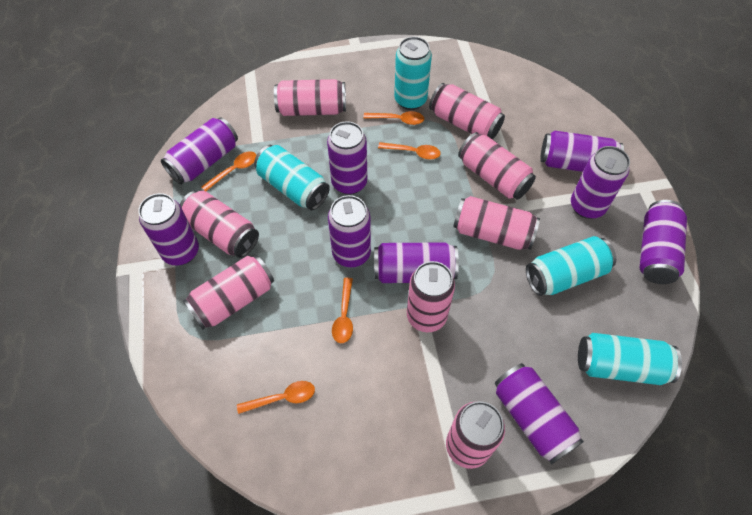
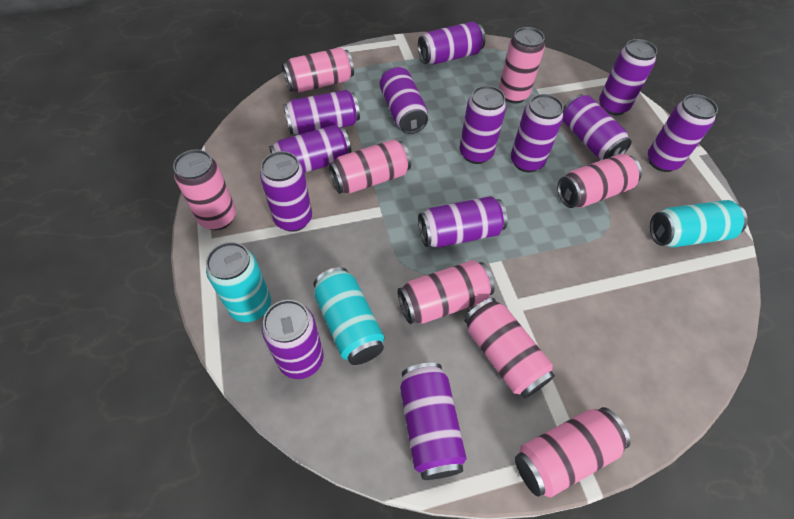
orange spoon: [201,151,257,191] [237,381,315,414] [332,278,353,343] [363,111,424,125] [378,142,441,160] = 5 -> none = 0
purple can: [138,193,199,265] [161,117,238,185] [327,121,367,195] [328,195,371,267] [374,242,459,283] [495,363,584,465] [540,131,624,172] [571,146,630,219] [639,200,687,284] = 9 -> [260,151,312,232] [262,300,324,379] [269,125,352,173] [283,90,360,135] [380,66,428,134] [400,363,467,480] [418,21,485,65] [418,196,507,248] [459,85,506,164] [511,94,564,172] [563,94,632,160] [599,39,657,115] [648,94,718,172] = 13
turquoise can: [254,145,330,210] [394,37,432,110] [526,236,616,296] [578,333,682,385] = 4 -> [206,242,271,322] [314,267,384,365] [650,200,748,247] = 3

